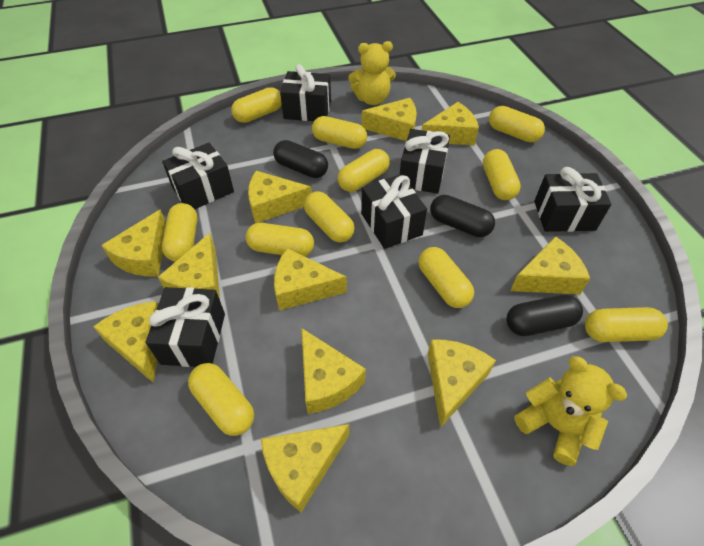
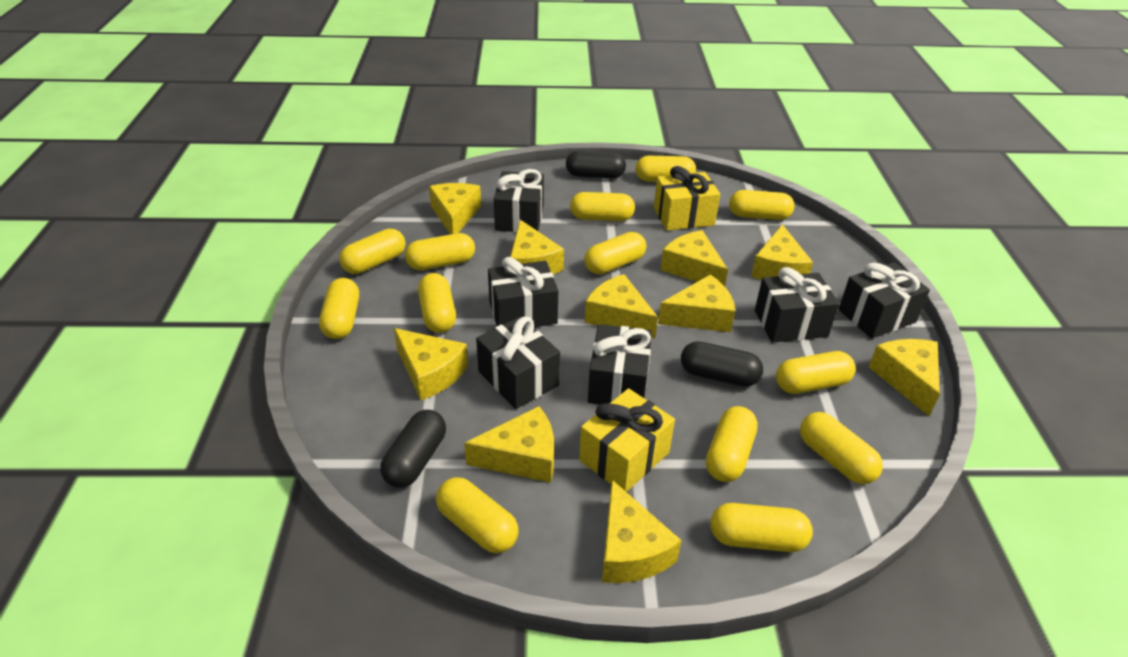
yellow capsule: [162,203,197,262] [188,363,254,436] [231,87,282,123] [245,223,314,256] [304,191,355,243] [312,116,367,149] [337,149,390,192] [418,247,474,308] [483,149,521,200] [489,106,545,142] [585,307,668,342] = 11 -> [319,278,359,339] [339,229,406,274] [405,233,475,270] [418,273,456,333] [436,477,518,553] [570,192,635,221] [584,232,646,274] [635,156,696,182] [706,406,758,482] [710,503,813,552] [729,190,795,220] [776,351,856,394] [800,412,883,484] = 13
yellow cheese: [93,301,159,382] [101,209,166,277] [158,233,220,299] [248,171,312,223] [261,424,349,512] [274,248,347,310] [301,328,366,414] [362,98,417,141] [422,102,479,145] [428,339,496,428] [510,236,590,294] = 11 -> [394,328,468,400] [429,183,481,234] [464,406,554,483] [510,220,564,274] [585,274,658,338] [602,480,682,583] [658,274,735,332] [661,230,728,286] [751,224,813,280] [869,339,940,416] = 10
yellow gift: none = 0 -> [579,388,675,492] [654,166,720,231] = 2
yellow teddy bear: [348,41,396,105] [514,356,627,466] = 2 -> none = 0

